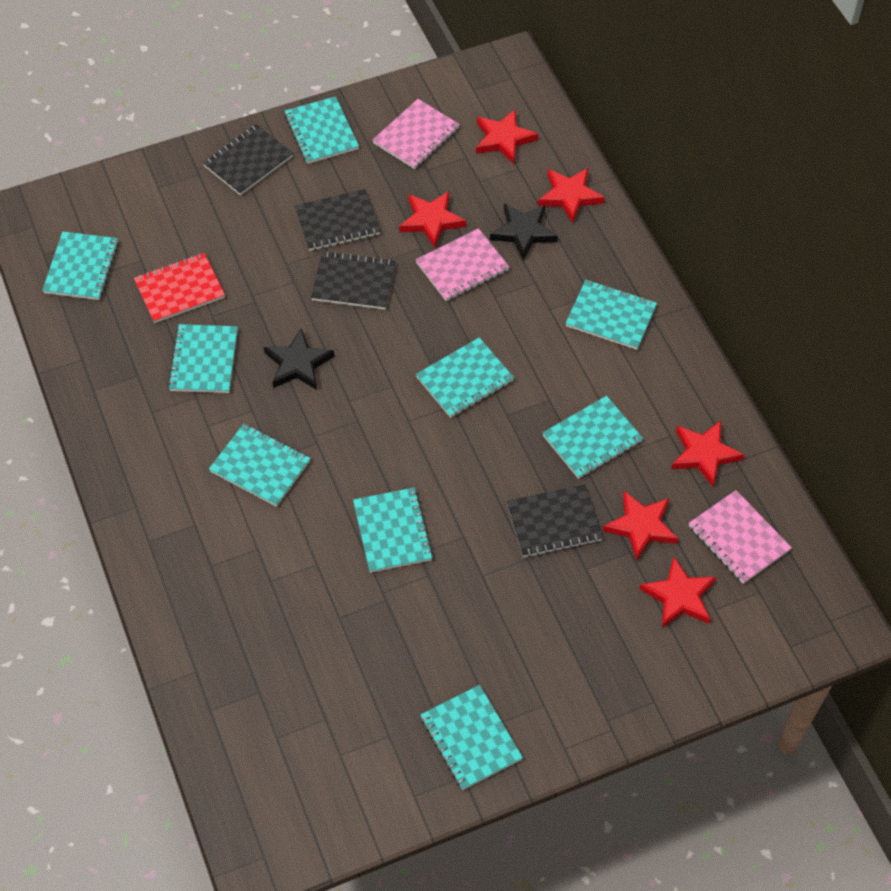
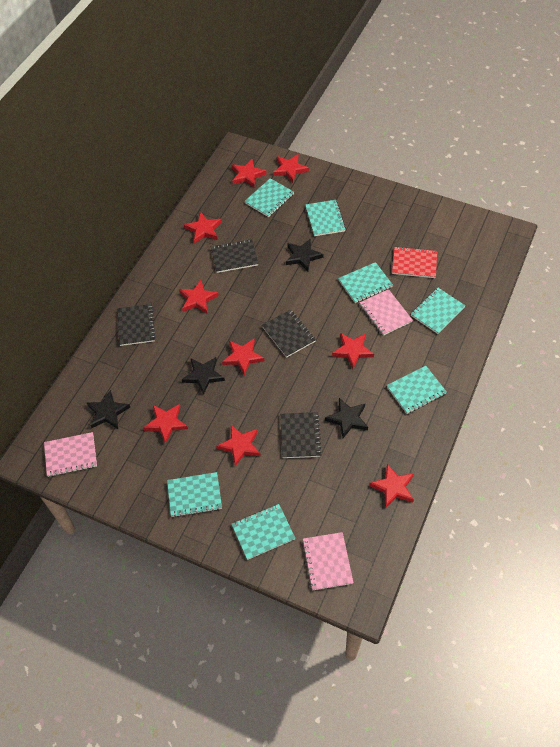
black star: [264,328,334,390] [490,204,558,260] = 2 -> [87,390,130,429] [182,357,225,395] [286,239,324,271] [325,398,368,439] = 4
red star: [399,191,466,248] [476,109,538,164] [538,168,605,223] [603,491,679,561] [640,556,716,628] [671,421,744,487] = 6 -> [143,404,188,444] [179,280,219,313] [184,212,222,244] [216,425,261,466] [222,339,264,376] [232,159,267,188] [273,154,309,183] [332,333,374,369] [369,464,414,508] = 9
turquoise notebook: [42,231,119,300] [168,324,238,393] [209,424,311,507] [284,96,359,164] [353,487,433,573] [416,337,514,418] [421,685,523,790] [543,396,643,479] [565,280,657,350] = 9 -> [167,472,222,517] [231,504,295,560] [244,178,294,217] [305,200,346,236] [338,262,393,303] [387,366,447,414] [411,288,466,334] = 7

